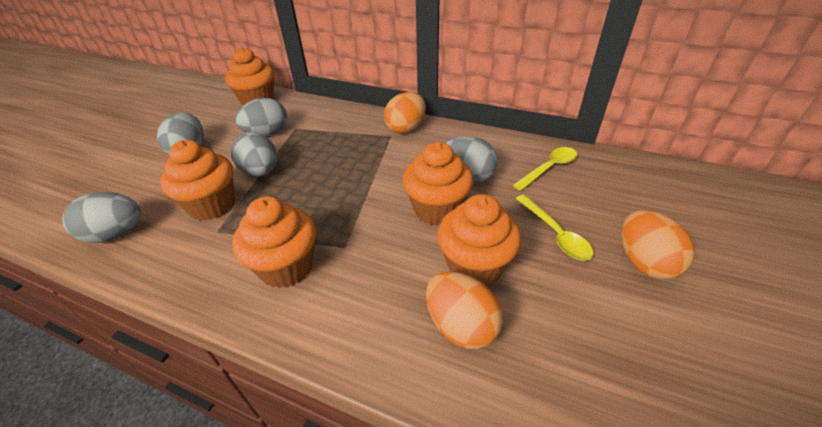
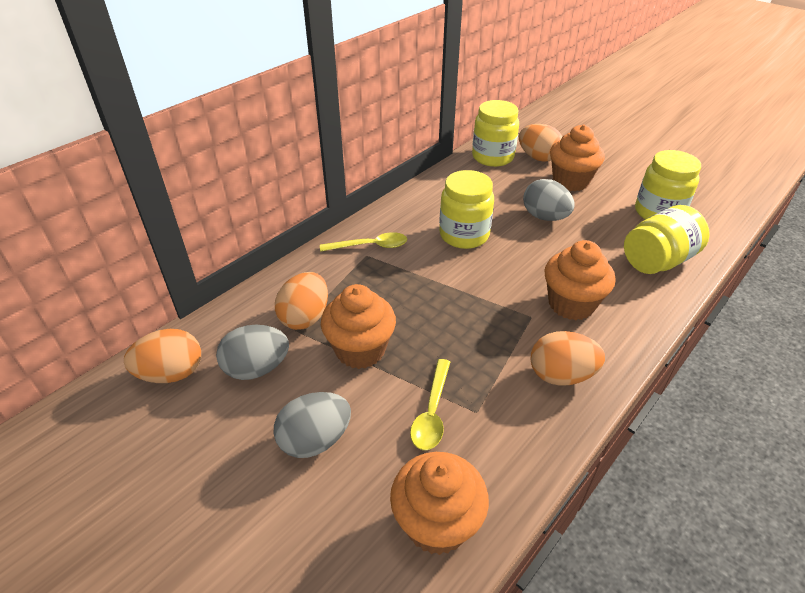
grey egg: [62,192,141,243] [157,113,204,154] [231,132,277,176] [235,98,287,136] [446,136,498,182] = 5 -> [216,325,289,380] [274,392,351,458] [523,179,575,221] = 3
orange cupcake: [160,140,235,220] [225,47,274,106] [232,196,316,288] [403,142,474,225] [437,194,521,285] = 5 -> [321,284,396,369] [390,452,489,555] [544,240,615,320] [550,125,605,191] = 4
orange egg: [384,92,426,134] [426,271,503,349] [621,210,695,279] = 3 -> [124,329,201,383] [275,272,328,330] [519,124,562,162] [531,331,605,386] = 4
yellow jar: none = 0 -> [439,170,494,249] [472,100,519,167] [624,205,710,274] [635,150,701,220] = 4

